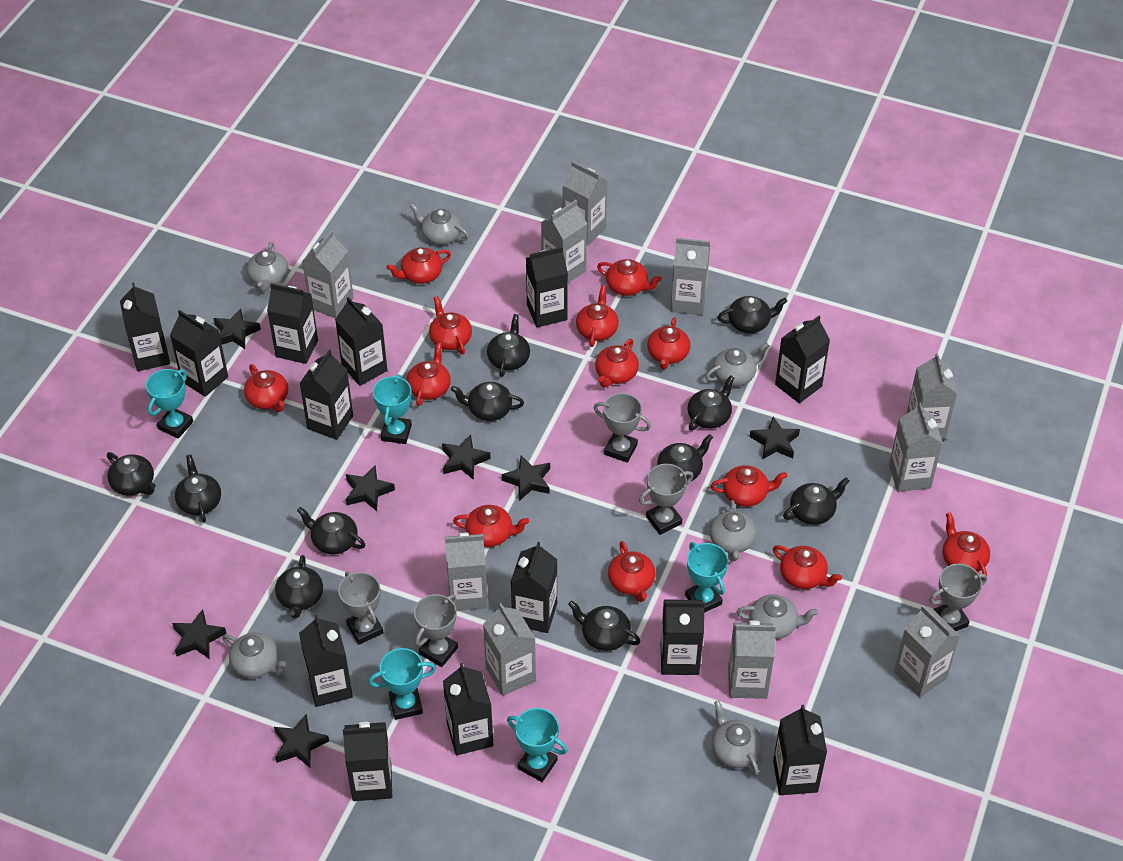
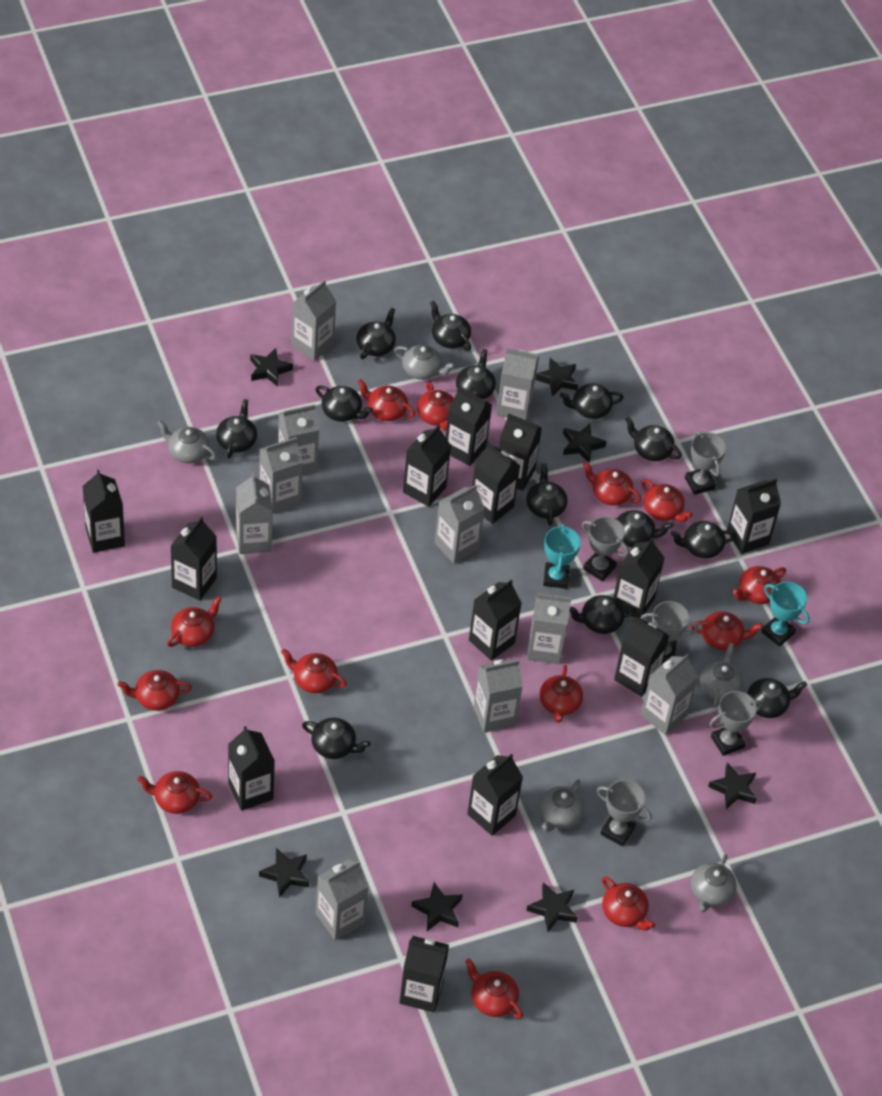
black teapot: [107,452,156,496] [175,454,221,522] [275,555,323,619] [297,507,365,555] [451,382,524,421] [487,314,530,377] [568,601,641,651] [657,434,713,481] [687,375,735,431] [717,296,787,333] [783,477,849,525] = 11 -> [216,399,257,458] [302,718,370,759] [316,385,373,422] [356,308,396,359] [430,300,471,351] [456,349,496,399] [526,463,568,526] [560,383,624,419] [569,595,636,634] [614,510,673,547] [625,417,682,461] [671,521,737,558] [747,678,807,718] = 13
grey teapot: [222,633,288,678] [246,242,288,292] [410,203,469,245] [705,343,769,386] [710,500,757,561] [712,700,763,776] [737,595,818,639] = 7 -> [157,420,217,464] [395,345,455,380] [539,779,584,832] [690,854,736,912] [700,643,743,708] = 5
turquoise trophy: [146,369,193,439] [368,648,436,720] [373,374,412,444] [507,708,567,782] [685,542,728,613] = 5 -> [543,524,581,589] [761,582,810,647] = 2

